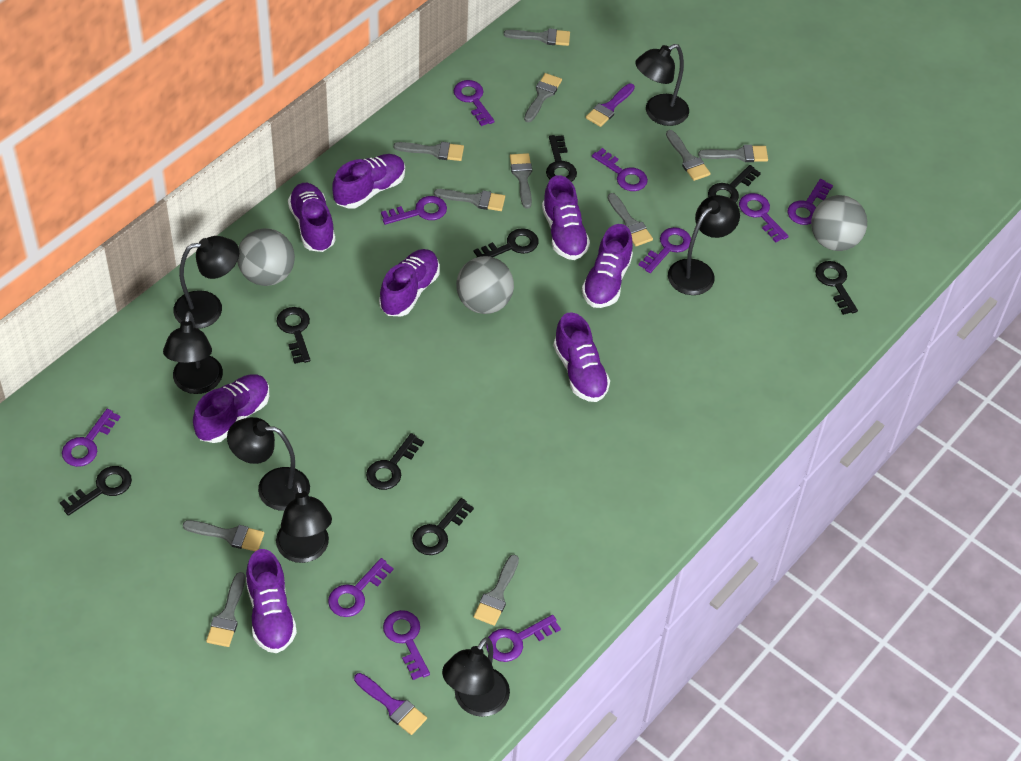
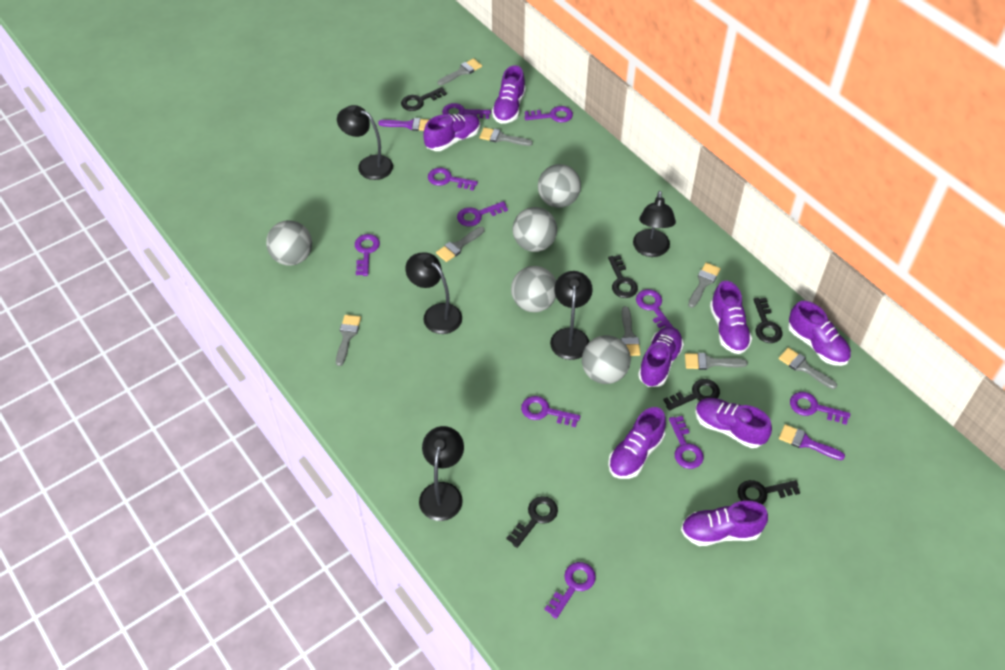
black key: [60,466,132,516] [276,307,310,364] [366,433,424,490] [412,498,474,555] [474,228,538,257] [546,135,577,182] [708,165,761,203] [815,261,858,315] = 8 -> [401,87,447,111] [506,496,558,548] [608,255,638,298] [663,379,720,411] [737,480,800,504] [753,298,782,343] = 6
black lamp: [163,311,223,394] [173,236,239,329] [227,417,310,511] [276,482,332,563] [442,637,510,717] [635,44,689,126] [668,195,740,295] = 7 -> [337,105,393,180] [405,252,462,334] [419,426,464,521] [550,271,593,360] [633,191,676,257] = 5
grey ball: [237,228,295,286] [456,256,514,314] [811,195,867,251] = 3 -> [266,220,312,266] [511,266,556,312] [513,207,557,252] [538,164,581,208] [582,335,631,384] = 5
grey brush: [183,520,264,551] [206,572,245,647] [394,142,464,161] [434,189,505,211] [474,555,519,626] [504,28,570,46] [510,153,532,209] [524,73,562,122] [608,193,653,246] [666,130,711,181] [698,145,768,162] = 11 -> [336,315,361,366] [436,227,485,262] [438,58,482,85] [480,127,533,146] [621,306,640,356] [685,353,748,370] [688,263,721,308] [779,348,837,389] = 8

